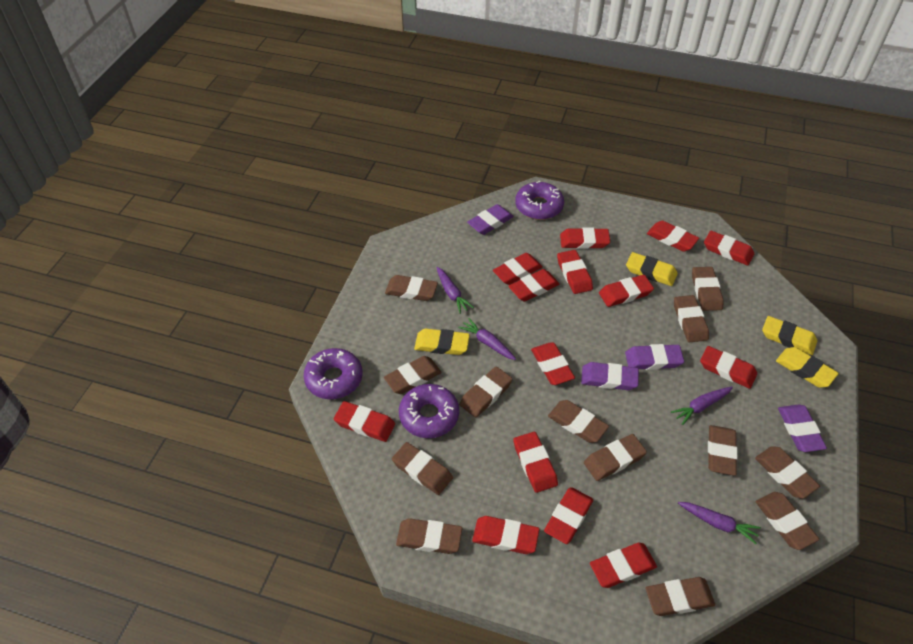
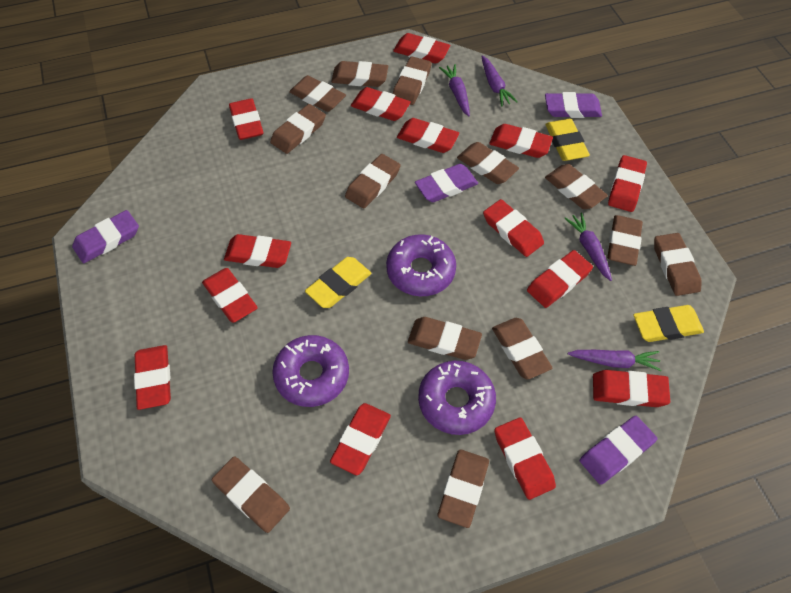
yellow eraser: [414,328,470,355] [626,252,678,286] [762,316,817,355] [776,347,839,388] = 4 -> [305,257,371,308] [545,119,590,161] [633,305,704,342] = 3

